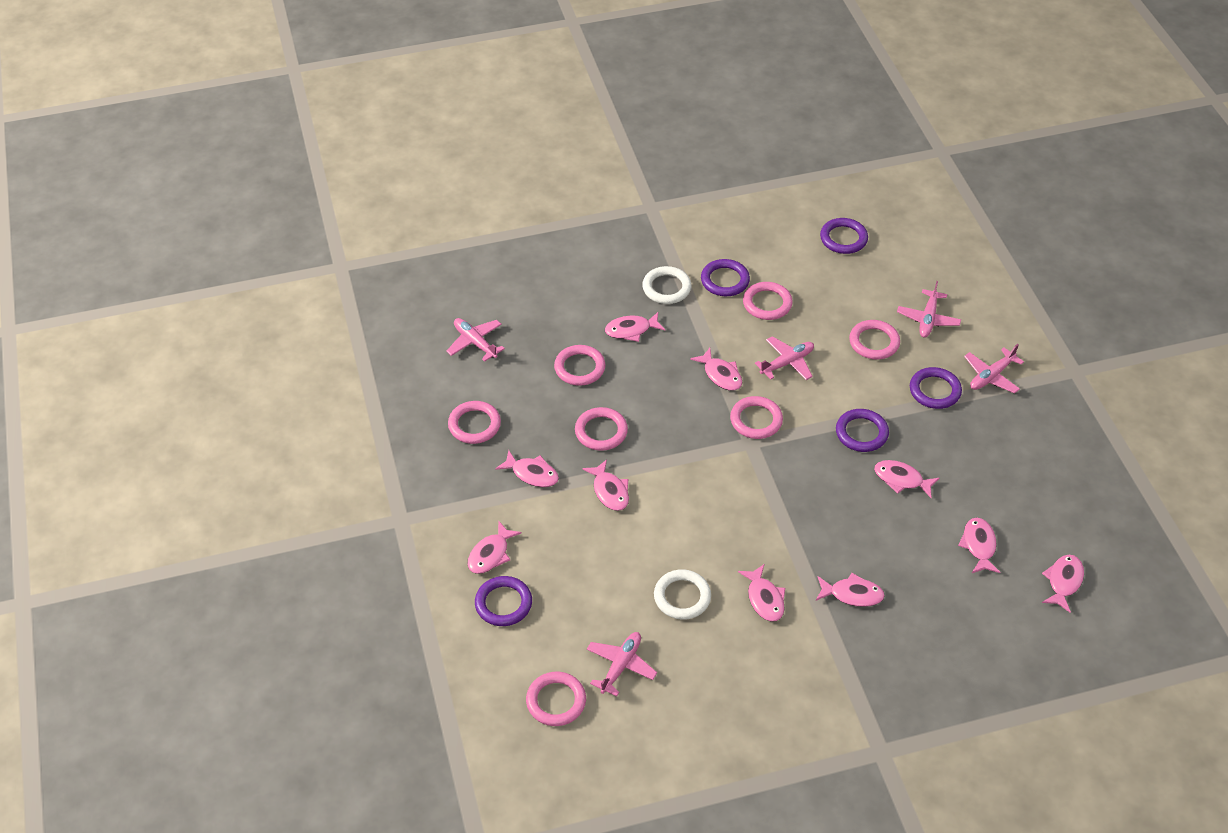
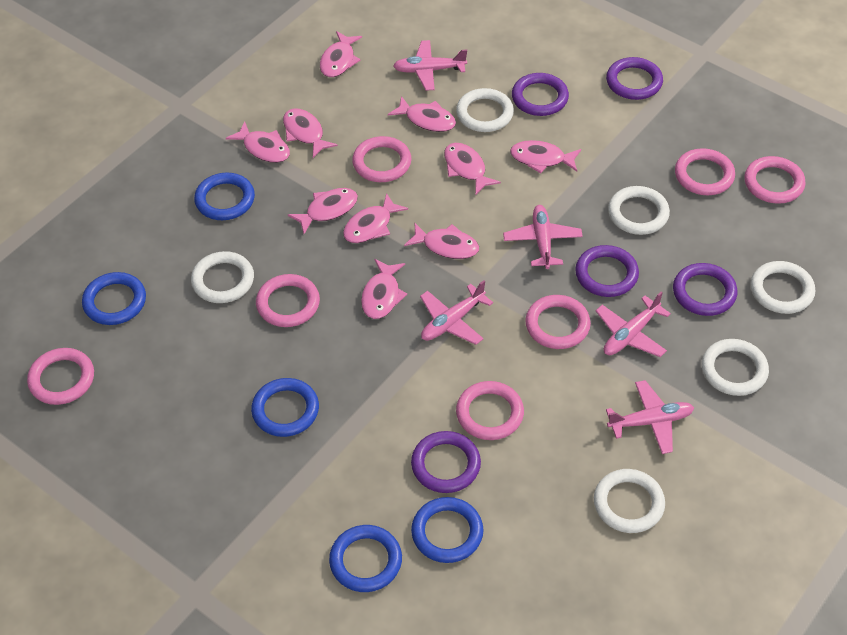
blue ring: none = 0 -> [82,272,146,325] [194,173,255,220] [251,378,319,437] [329,525,402,592] [411,497,483,563] = 5
white ring: [642,266,692,304] [654,569,711,620] = 2 -> [191,251,254,303] [456,88,514,132] [594,469,665,533] [608,186,670,235] [702,339,769,396] [751,261,815,314] = 6

